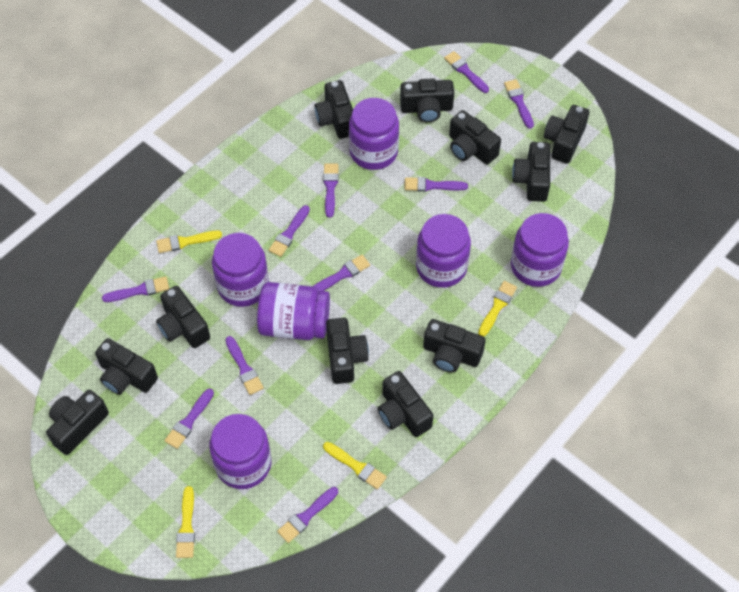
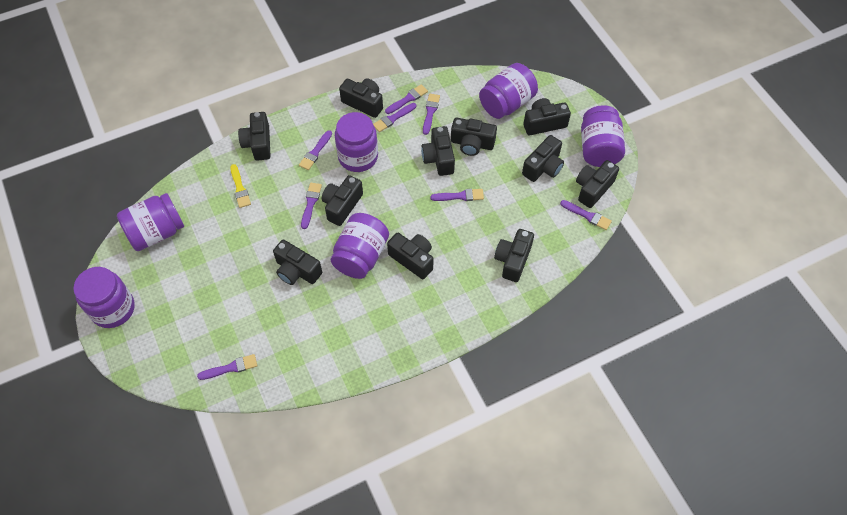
purple brush: [102,276,169,302] [164,389,214,449] [225,336,264,395] [269,205,310,257] [277,487,338,543] [313,255,370,292] [323,163,339,218] [404,177,468,192] [444,51,489,93] [504,79,534,129] = 10 -> [197,354,257,380] [299,130,332,170] [301,183,322,229] [373,103,416,132] [385,84,428,114] [423,94,440,135] [430,189,484,201] [560,200,612,230] = 8
yellow brush: [156,230,222,253] [176,486,195,558] [323,442,387,490] [478,281,517,337] = 4 -> [230,164,251,208] = 1

